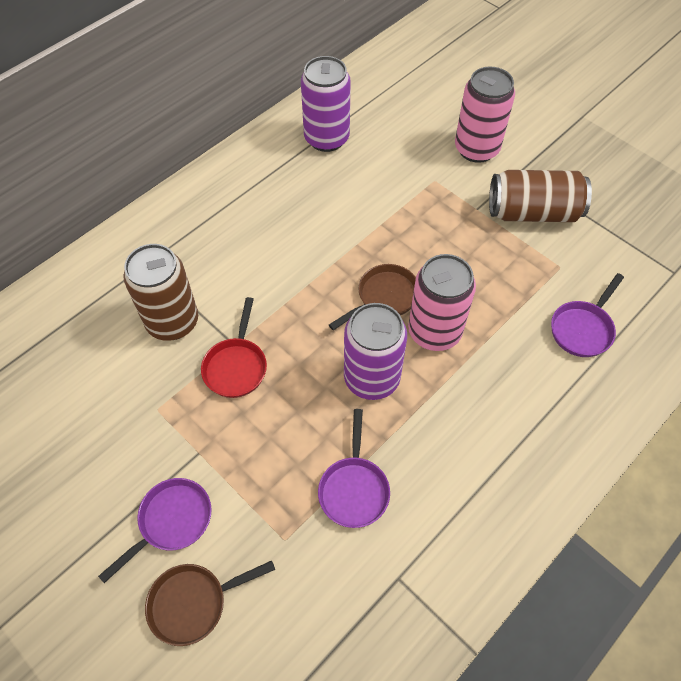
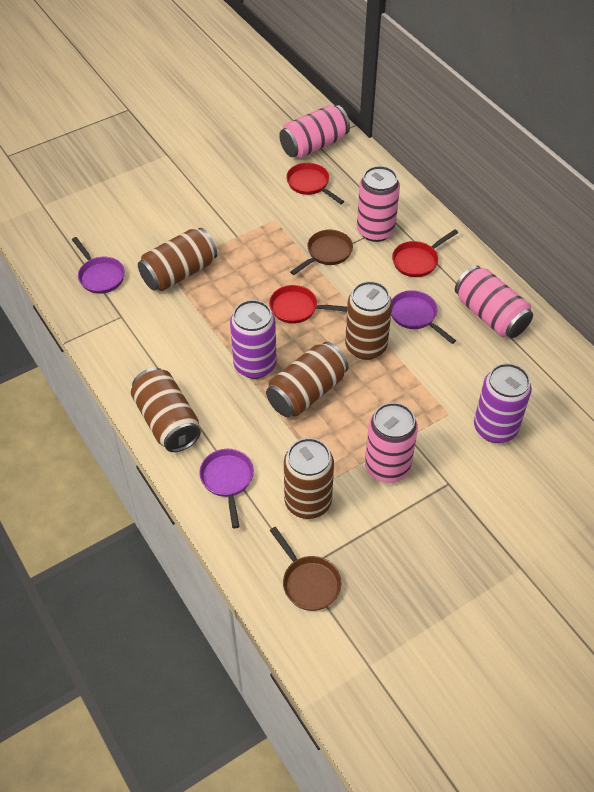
brown can: [123,244,198,341] [489,170,592,222] = 2 -> [131,368,201,452] [138,228,217,291] [266,342,349,417] [284,438,334,519] [345,281,392,360] = 5
pink can: [408,254,476,351] [455,67,515,163] = 2 -> [279,105,350,159] [357,166,400,242] [365,402,418,483] [455,265,533,338] = 4
red pan: [201,297,267,398] = 1 -> [269,285,347,324] [286,163,344,204] [392,229,458,277] = 3

